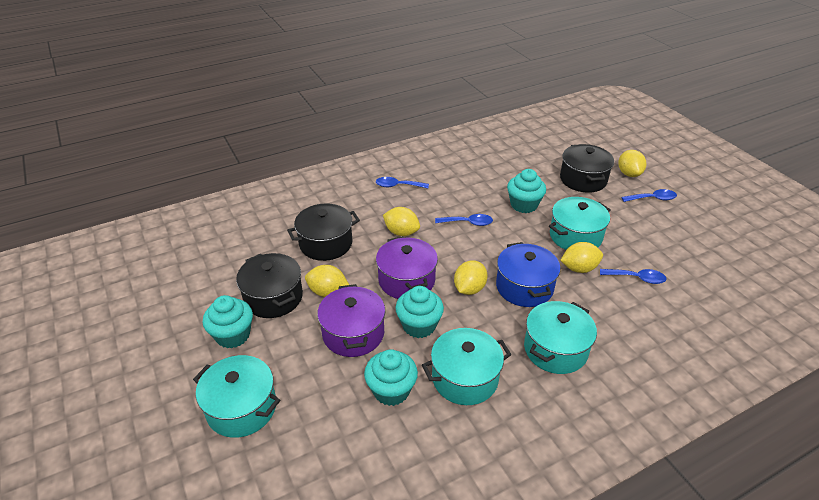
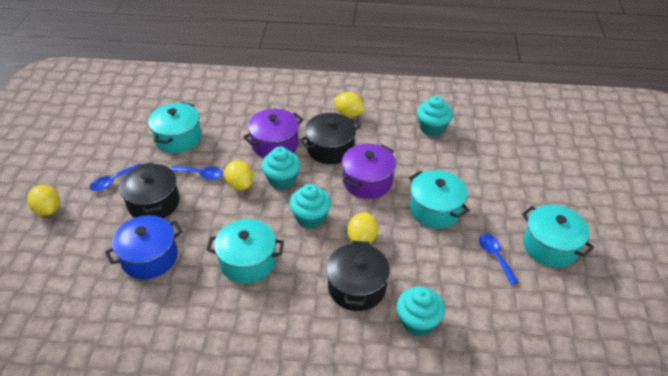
blue spoon: [376,177,429,188] [435,214,493,226] [600,269,667,284] [621,189,677,202] = 4 -> [90,163,141,191] [170,166,223,180] [479,234,518,285] = 3
yellow lemon: [305,265,349,297] [383,207,420,236] [454,261,488,295] [560,242,603,273] [618,150,646,177] = 5 -> [27,185,60,216] [224,161,254,190] [334,92,365,118] [347,213,378,244] = 4

